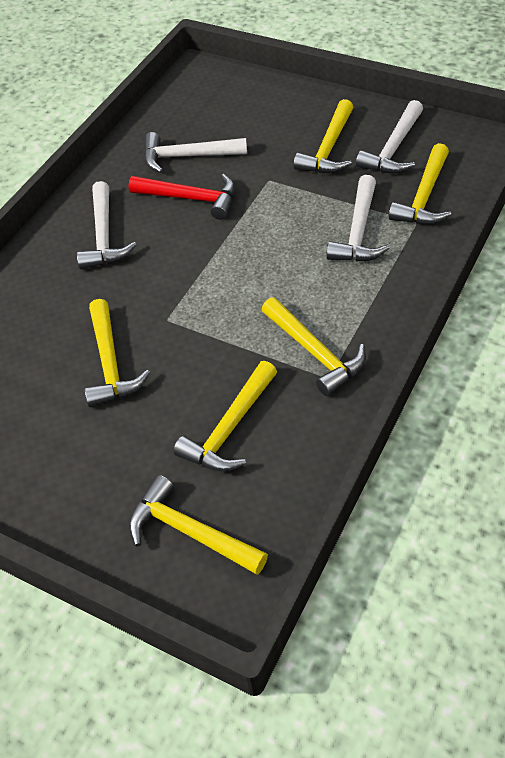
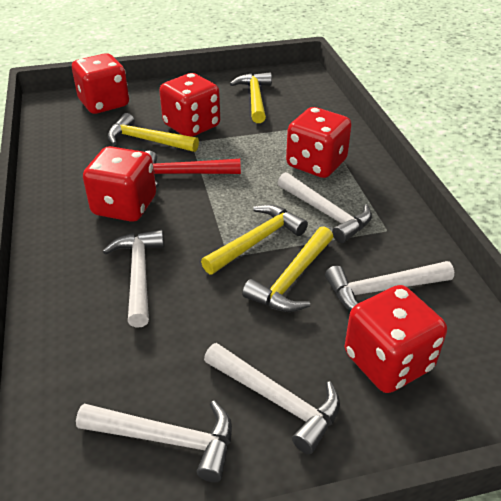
red dice: none = 0 -> [72,53,129,114] [83,146,156,222] [159,73,220,137] [286,107,352,178] [345,285,447,393] = 5
white hammer: [77,181,137,269] [144,132,247,173] [327,175,390,262] [356,100,423,174] = 4 -> [76,401,232,482] [103,230,164,328] [204,343,340,454] [278,172,372,243] [325,261,454,311] = 5
yellow hammer: [84,299,150,407] [129,475,268,575] [173,361,277,472] [262,298,366,396] [294,99,353,173] [389,143,451,225] = 6 -> [107,113,199,152] [201,205,308,274] [230,72,272,123] [242,226,333,312] = 4

